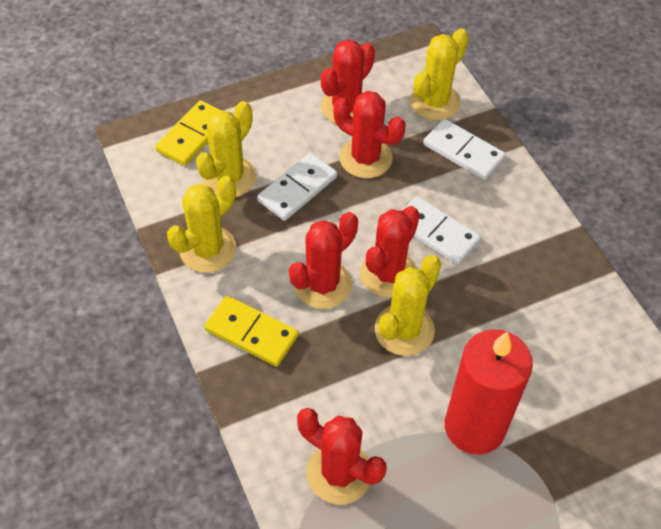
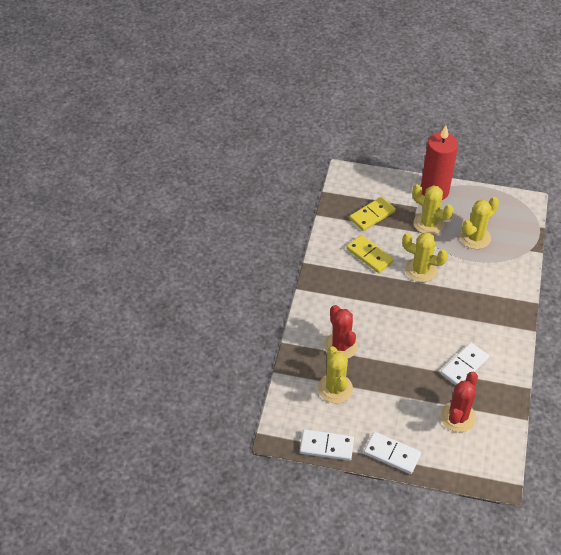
red cactus: [289,212,358,309] [297,408,387,505] [321,39,375,124] [333,91,406,178] [360,206,420,298] = 5 -> [324,305,358,358] [440,372,478,432] = 2

